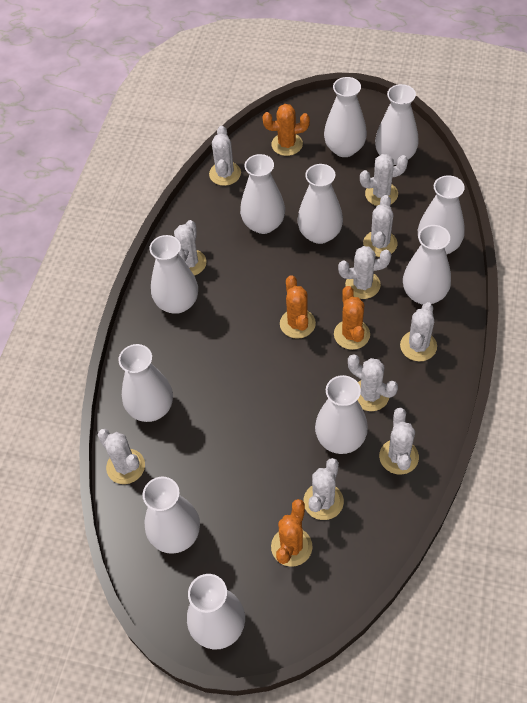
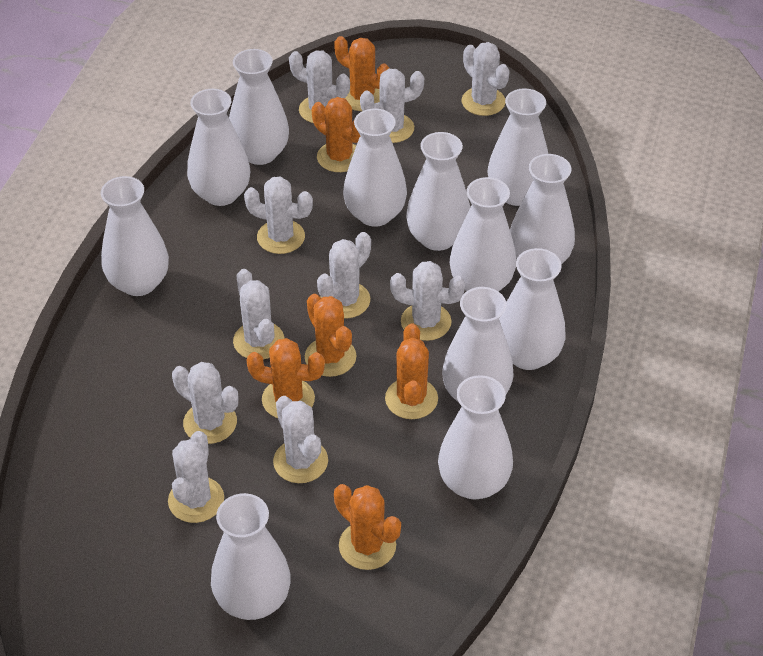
orange cactus: [262,104,310,156] [271,499,312,567] [280,275,316,339] [334,286,370,350] = 4 -> [246,338,325,418] [305,294,356,377] [312,97,360,172] [334,36,390,111] [334,484,401,570] [385,324,438,419] = 6
white vase: [118,344,173,422] [143,477,200,554] [149,235,198,314] [187,574,245,650] [240,154,285,234] [297,164,343,244] [315,375,368,454] [324,77,367,157] [375,84,419,165] [403,225,451,305] [418,175,465,255] = 11 -> [101,176,169,296] [187,89,250,206] [211,493,291,620] [229,49,289,165] [343,109,407,227] [406,132,470,251] [438,375,513,499] [442,287,514,402] [450,177,516,291] [487,88,548,206] [499,248,566,370] [510,154,575,264] = 12

